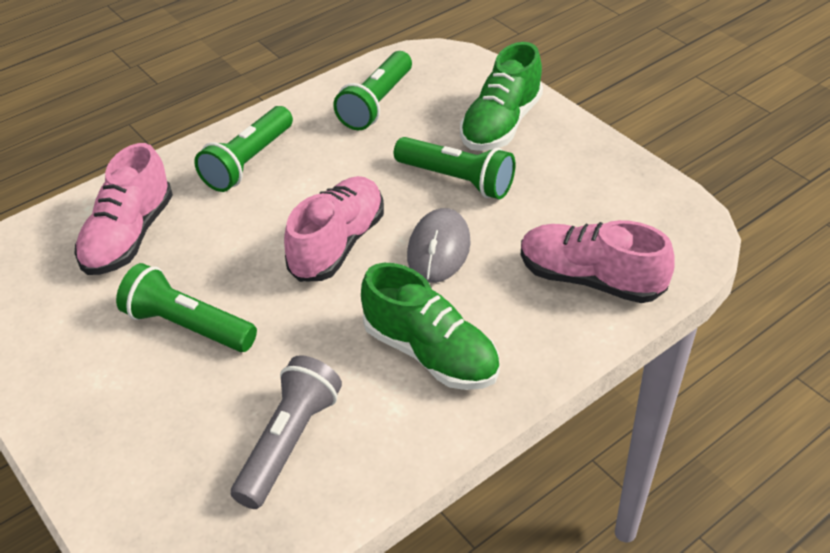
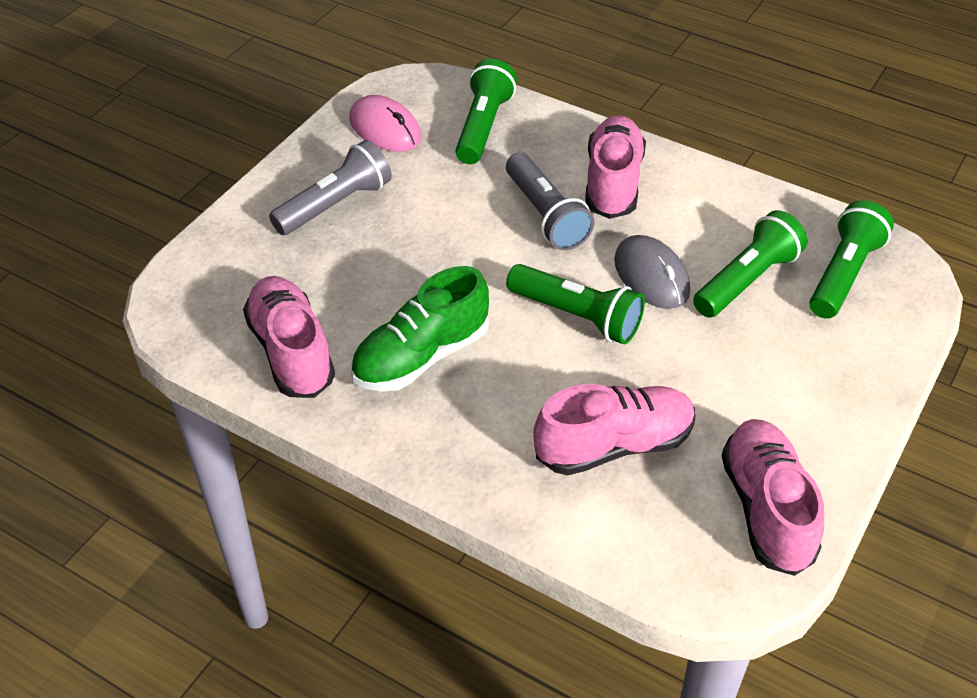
green shoe: [361,263,500,390] [460,42,543,151] = 2 -> [350,266,489,392] = 1
grey flashlight: [231,355,342,509] = 1 -> [269,140,392,235] [506,153,595,250] = 2
pink mouse: none = 0 -> [349,95,421,152] = 1
pink shoe: [74,143,173,275] [284,176,384,282] [521,220,675,303] = 3 -> [243,276,335,398] [533,384,695,475] [585,115,646,219] [722,419,824,576] = 4

